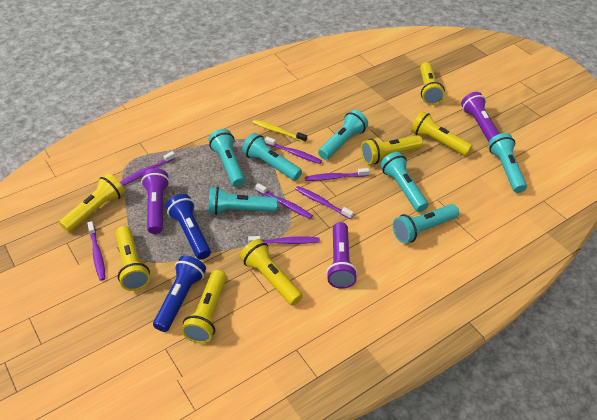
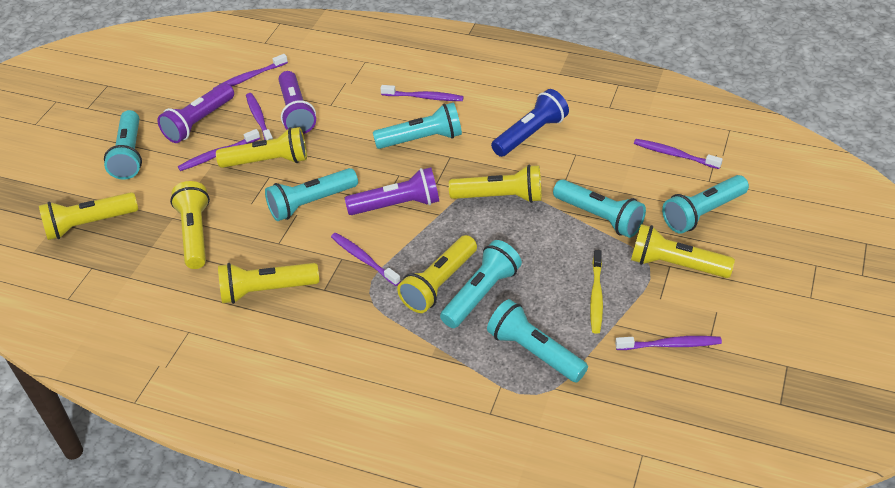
blue flashlight: [153,255,206,332] [166,194,211,260] = 2 -> [491,89,569,157] = 1

